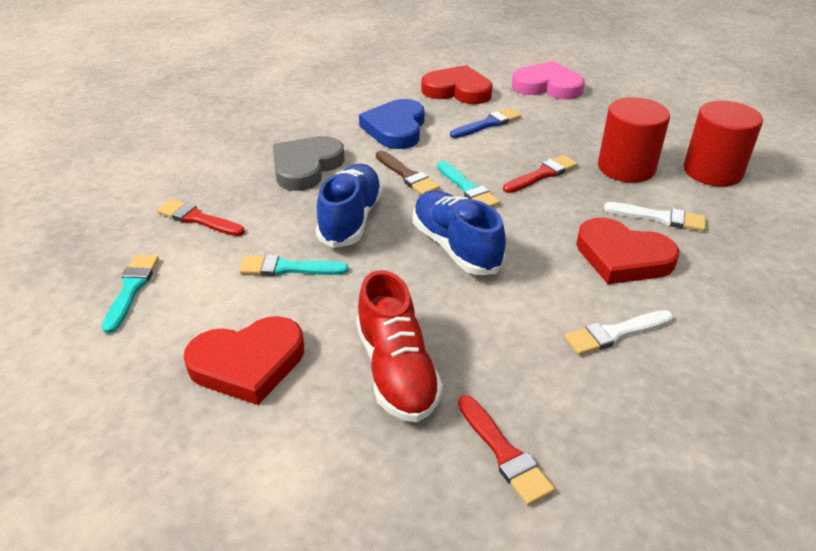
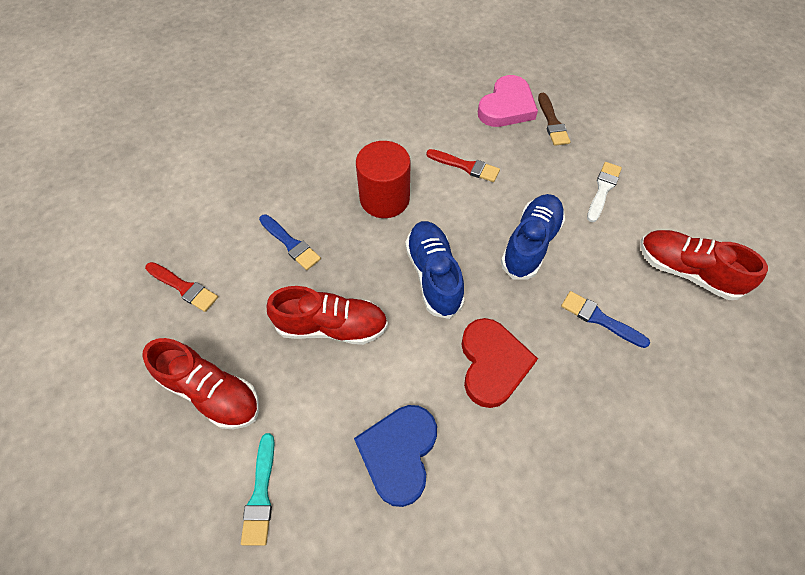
blue brush: [450,108,521,138] = 1 -> [259,214,321,270] [561,291,650,348] = 2
grey heart: [273,136,345,191] = 1 -> none = 0
red brush: [157,199,245,236] [458,395,555,505] [503,155,578,193] = 3 -> [145,262,218,312] [426,149,500,182] = 2
red cylinder: [598,97,670,183] [683,101,763,187] = 2 -> [356,141,411,218] = 1
red heart: [184,316,304,405] [421,65,492,104] [576,218,679,284] = 3 -> [461,318,538,408] = 1
red shoe: [356,270,443,422] = 1 -> [142,338,259,429] [266,286,388,345] [640,230,768,300] = 3
turquoise brush: [102,255,159,333] [239,254,349,276] [437,161,500,207] = 3 -> [241,433,274,546] = 1
white brush: [564,310,673,355] [604,202,706,231] = 2 -> [587,162,622,222] = 1

